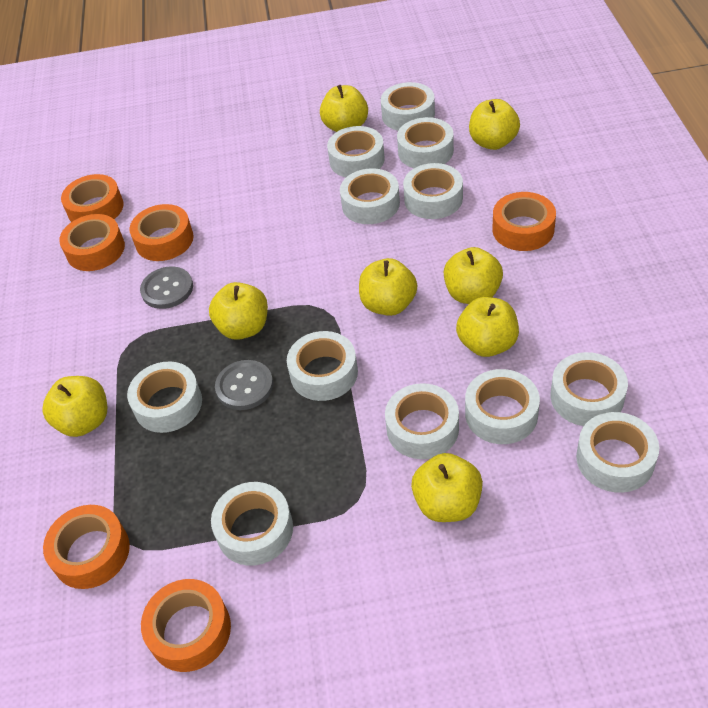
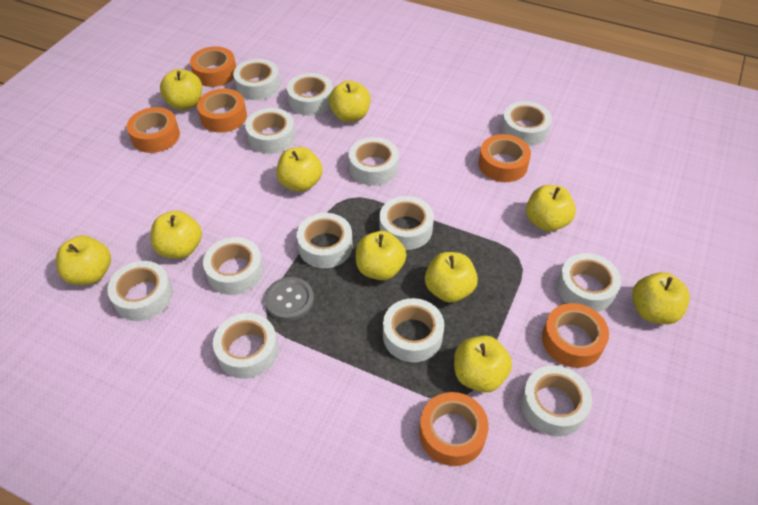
grey button: [140,266,193,309] [215,360,273,410] = 2 -> [264,277,314,321] = 1
white tape: [127,361,202,433] [211,482,293,566] [287,331,358,401] [327,126,385,177] [340,168,400,224] [381,82,435,131] [385,383,459,459] [397,117,454,168] [403,163,463,219] [465,369,540,444] [551,352,628,426] [576,412,659,493] = 12 -> [107,261,173,321] [203,237,264,295] [213,313,278,379] [233,59,280,100] [245,108,295,154] [287,73,333,116] [297,213,353,268] [349,137,399,186] [380,196,434,250] [383,298,444,362] [501,101,552,146] [521,365,592,436] [557,253,621,312] = 13
yellow apple: [42,376,107,437] [209,282,268,340] [320,85,368,132] [359,258,417,316] [411,453,483,522] [444,247,503,304] [456,297,519,357] [469,99,520,150] = 8 -> [56,236,111,285] [151,211,202,259] [160,69,202,110] [276,147,323,192] [329,81,371,122] [356,231,406,280] [425,252,478,303] [454,336,512,392] [526,185,576,232] [632,272,690,324] = 10

